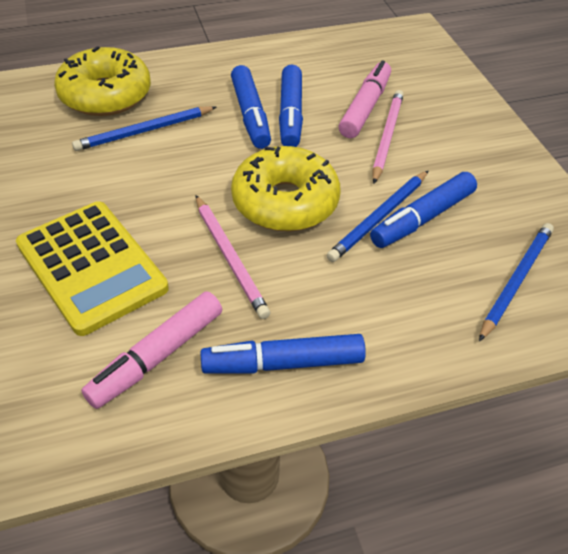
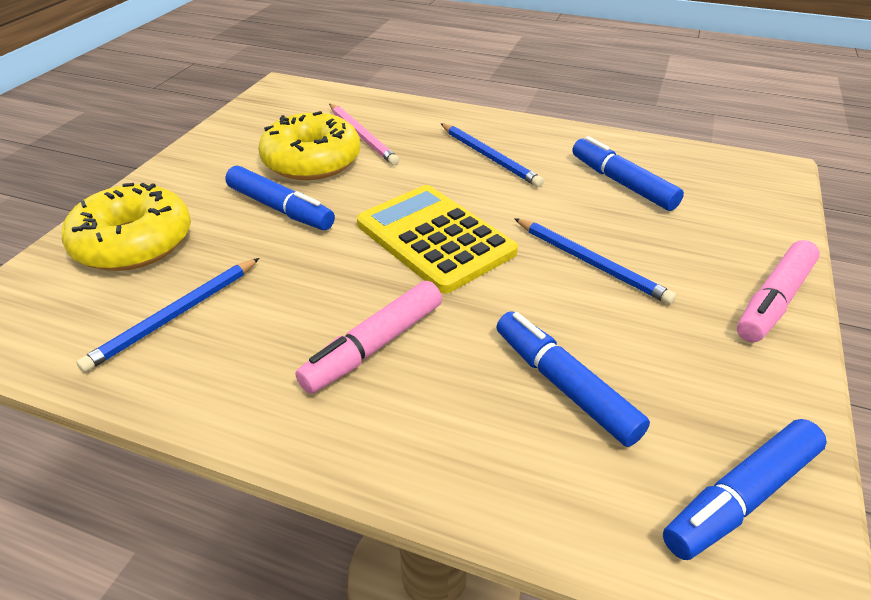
pink pencil: [196,195,271,319] [372,90,404,184] = 2 -> [329,104,399,165] = 1

